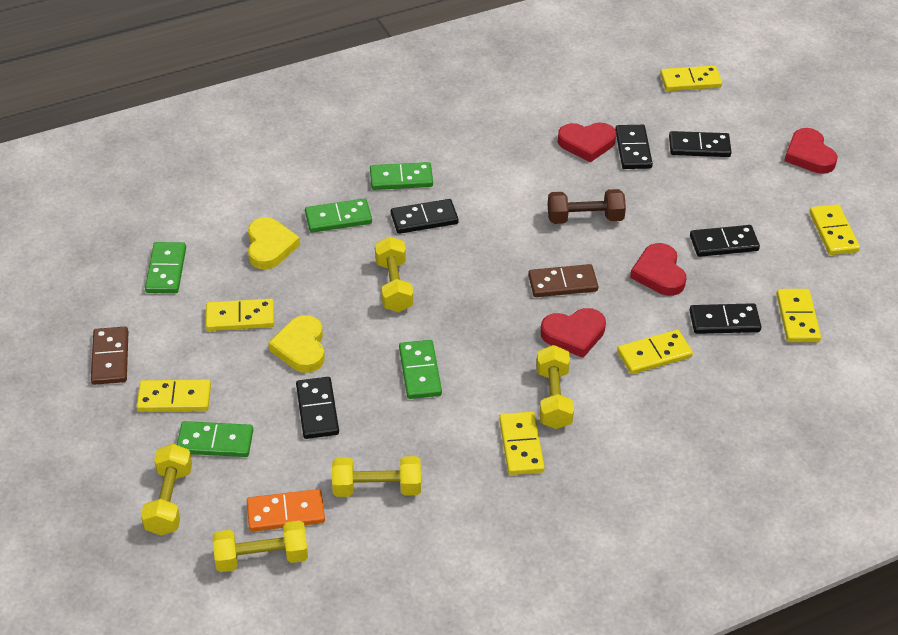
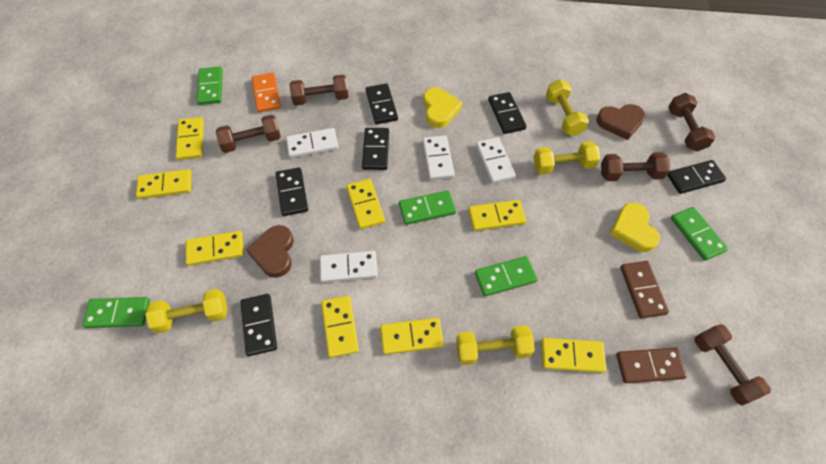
brown dumbbell: [548,189,626,224] = 1 -> [216,115,281,153] [289,75,349,106] [601,152,670,181] [668,93,715,151] [695,324,771,406] = 5
brown heart: none = 0 -> [246,225,294,278] [596,104,645,140] = 2
red heart: [541,308,606,358] [558,122,616,162] [630,243,686,296] [784,128,838,174] = 4 -> none = 0
white domino: none = 0 -> [286,128,339,158] [320,251,378,283] [423,135,455,180] [476,137,516,183] = 4
yellow domino: [136,380,211,412] [206,299,274,331] [499,412,545,475] [617,330,693,374] [660,66,722,91] [776,289,821,342] [809,204,860,255] = 7 -> [136,169,192,199] [176,117,204,160] [186,231,244,266] [321,296,359,358] [346,179,385,229] [380,318,444,355] [468,200,526,231] [541,338,606,373] = 8
yellow dumbbell: [141,444,192,535] [213,521,308,572] [332,456,421,497] [375,237,413,312] [536,345,574,429] = 5 -> [145,289,227,333] [456,325,535,365] [533,141,600,175] [546,79,589,136] = 4

